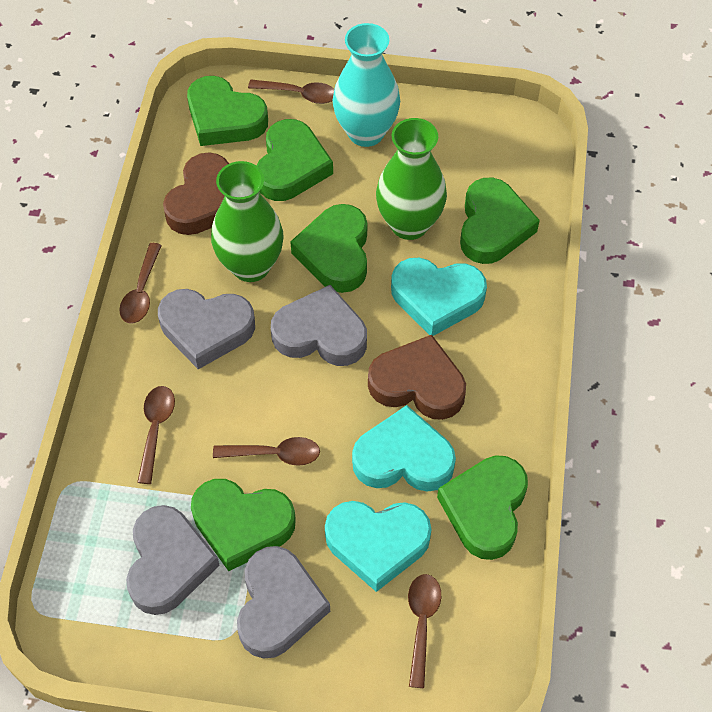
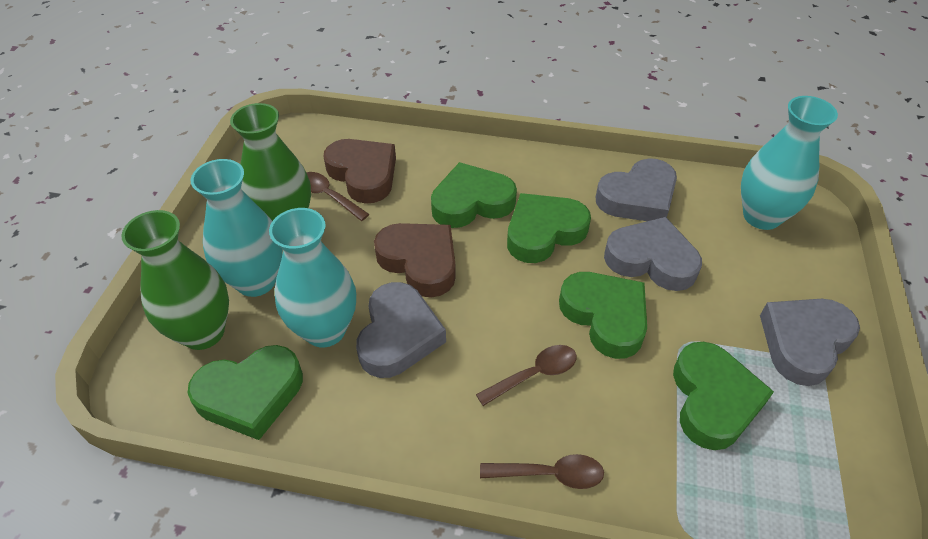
brown spoon: [119,243,162,324] [137,386,175,484] [213,437,320,466] [248,79,334,104] [408,574,441,688] = 5 -> [306,172,369,221] [476,345,577,406] [480,454,604,489] = 3
green heart: [187,76,268,146] [191,479,296,571] [256,119,333,201] [290,204,367,293] [437,455,528,560] [460,177,540,264] = 6 -> [188,345,303,440] [431,162,517,228] [507,193,591,263] [559,272,647,359] [673,342,774,450] = 5
turquoise heart: [325,501,432,592] [352,405,456,492] [391,258,487,336] = 3 -> none = 0
turquoise vase: [333,23,400,147] = 1 -> [191,159,283,297] [269,208,356,347] [741,96,838,230] = 3

